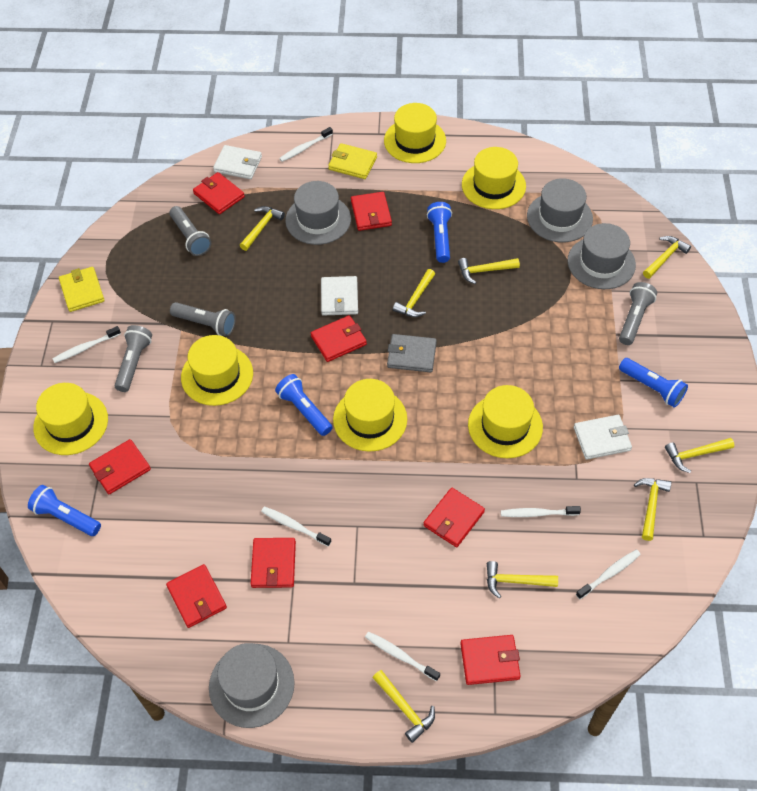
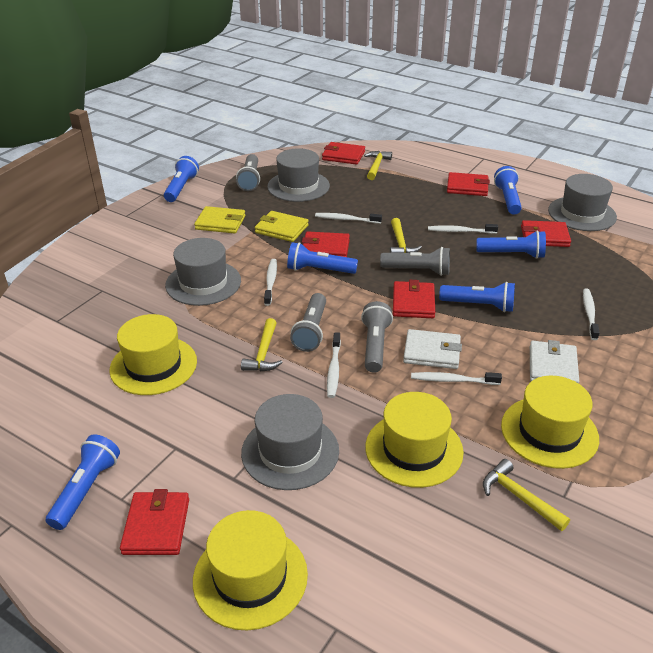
blue flashlight: [28,485,101,536] [275,374,333,436] [427,202,452,263] [619,358,688,407] = 4 -> [46,435,120,530] [164,156,199,202] [287,242,358,274] [439,282,515,312] [476,231,546,259] [494,166,522,214] = 6
grey wallet: [387,334,437,372] = 1 -> none = 0
red wallet: [89,439,151,494] [166,564,227,628] [193,172,245,214] [251,538,296,588] [311,315,367,362] [351,192,392,231] [423,488,485,547] [460,635,521,685] = 8 -> [120,489,189,555] [302,231,350,257] [322,142,365,165] [393,280,435,318] [447,172,490,196] [521,220,571,247] = 6
white wallet: [213,145,262,179] [321,276,358,316] [574,415,632,460] = 3 -> [403,329,462,369] [530,340,579,383] = 2
yellow hammer: [240,206,285,251] [373,670,435,743] [393,269,435,317] [458,258,520,284] [487,561,558,599] [634,478,671,541] [643,236,691,279] [665,438,734,473] = 8 -> [241,318,283,372] [364,151,392,180] [390,218,422,253] [483,459,570,531] = 4
yellow hat: [33,383,108,455] [181,335,253,406] [333,379,407,452] [384,103,446,163] [462,147,526,209] [468,385,543,458] = 6 -> [110,314,197,395] [193,510,308,631] [365,392,464,488] [501,376,599,469] = 4

